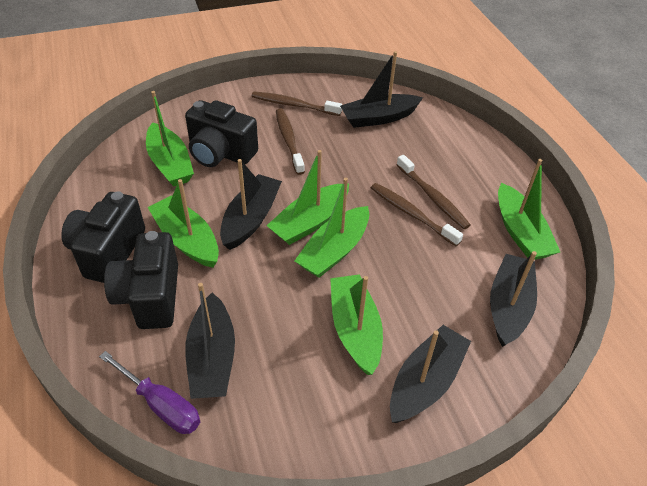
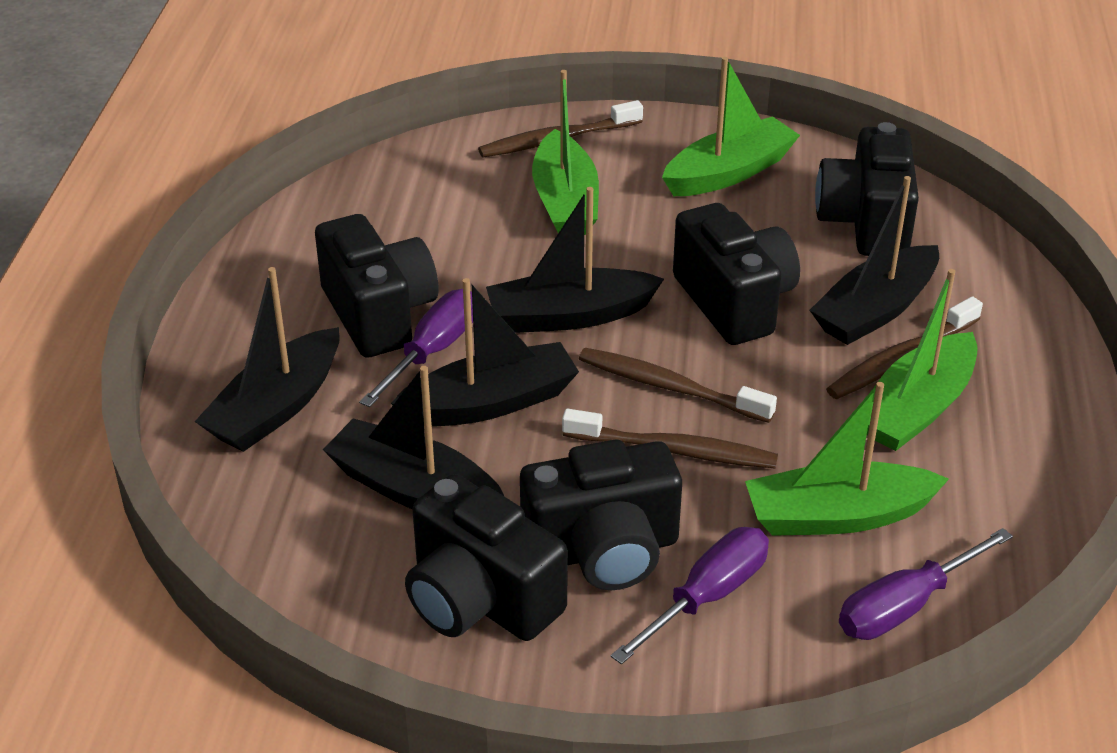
black camera: [61,191,145,283] [104,231,178,329] [185,100,258,167] = 3 -> [315,214,438,358] [405,474,568,641] [520,440,682,590] [673,203,800,345] [815,122,919,256] = 5
green boat: [146,91,194,187] [148,179,219,268] [266,150,349,245] [295,178,369,278] [330,274,383,375] [498,159,560,260] = 6 -> [532,70,599,235] [662,57,800,196] [745,382,949,536] [867,269,978,451] = 4
purple screwdriver: [99,351,200,434] = 1 -> [359,289,473,407] [611,527,769,664] [839,528,1013,640] = 3

